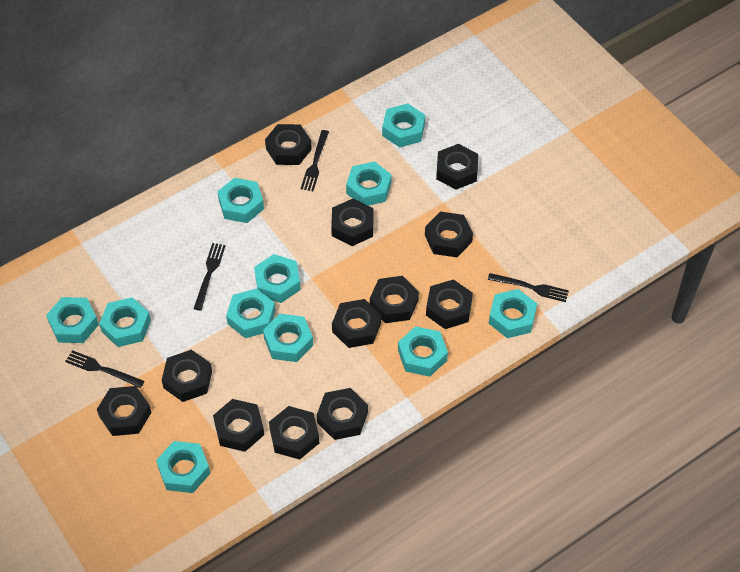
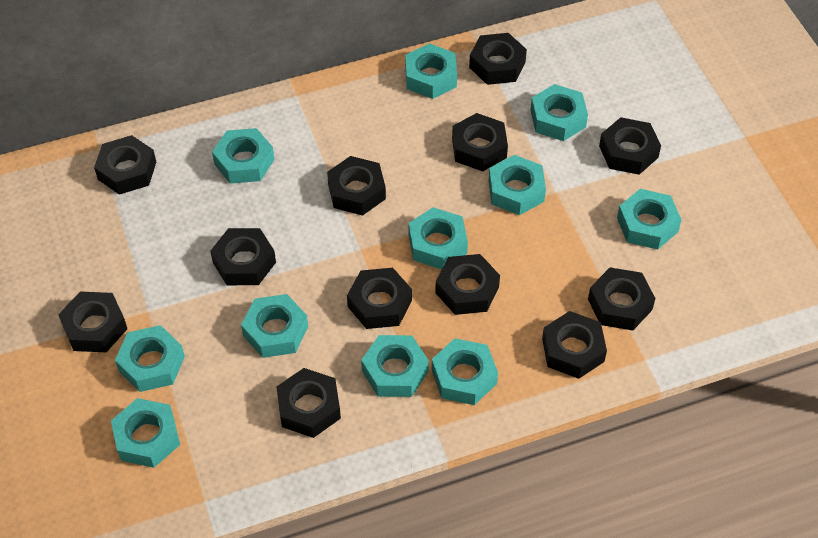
black fork: [65,350,144,388] [193,243,226,311] [301,130,329,191] [488,273,569,302] = 4 -> none = 0

